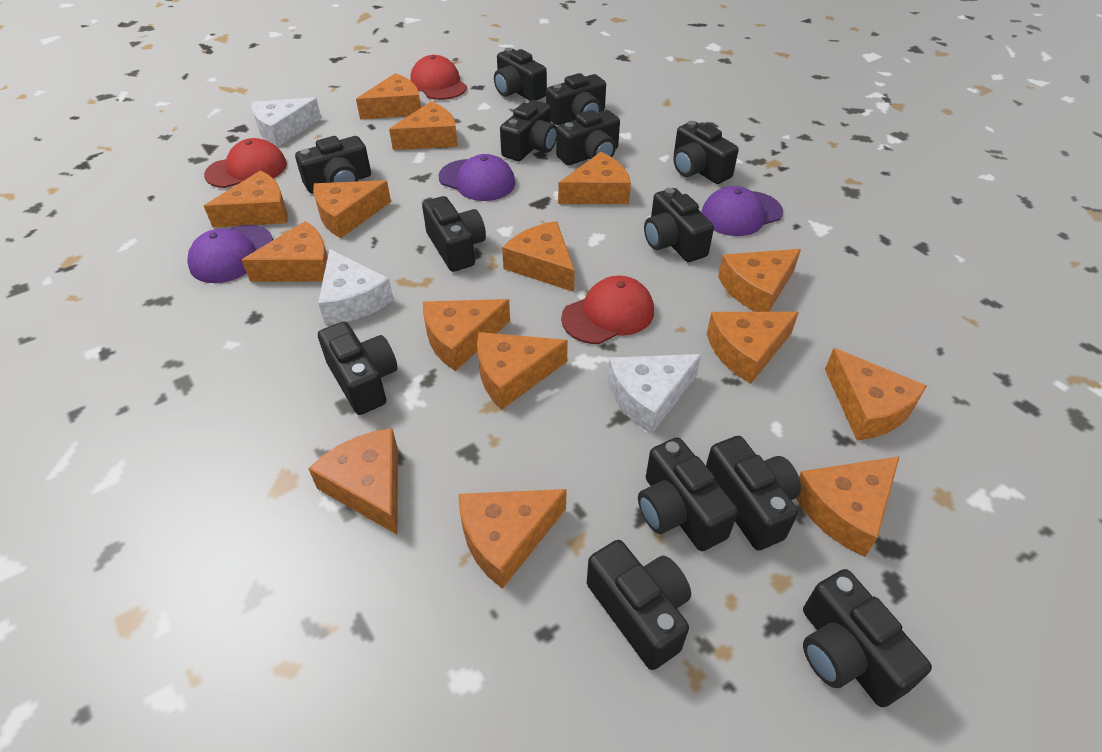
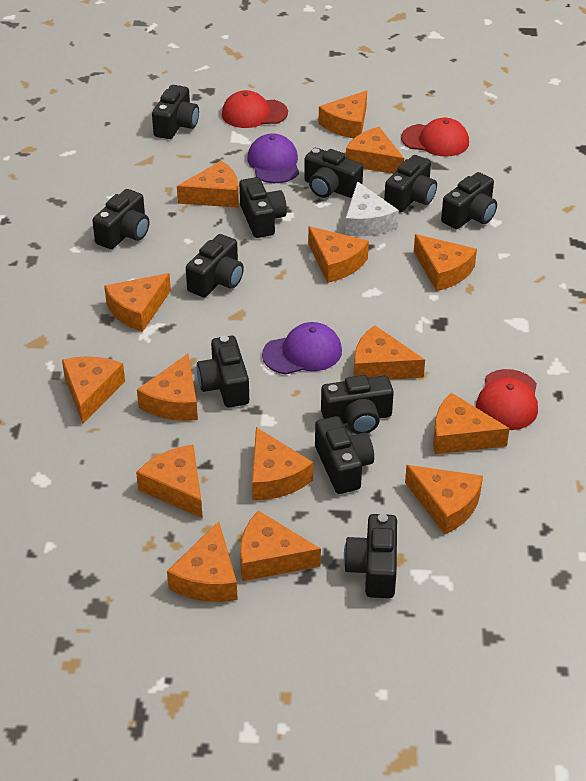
black camera: [295,136,371,193] [318,321,398,415] [422,196,486,272] [494,48,547,101] [500,100,557,161] [546,73,606,125] [556,110,620,165] [587,540,691,670] [638,437,738,551] [644,188,714,262] [673,121,739,184] [706,436,801,551] [803,569,932,707] = 13 -> [92,189,149,249] [152,85,199,139] [186,234,244,297] [197,336,249,408] [239,177,287,238] [304,148,363,198] [315,416,374,494] [321,375,394,434] [344,514,397,598] [384,155,437,213] [441,172,497,229] = 11
purple cap: [187,225,273,283] [439,154,515,201] [701,186,783,236] = 3 -> [247,133,299,183] [262,322,342,375] = 2
white cheese: [252,97,321,147] [318,249,394,325] [608,354,702,434] = 3 -> [345,181,399,236] = 1

